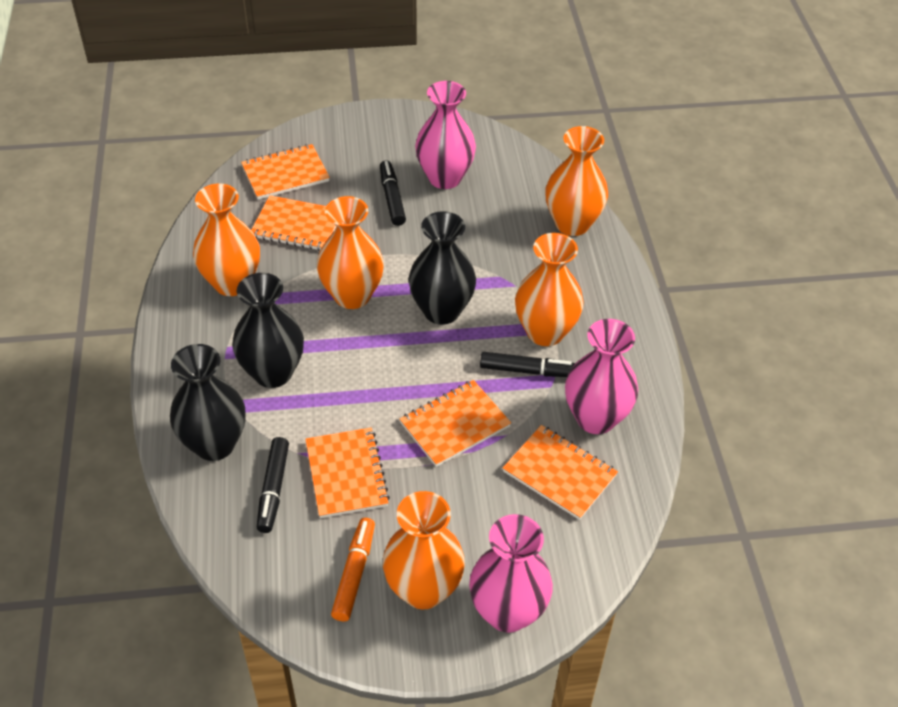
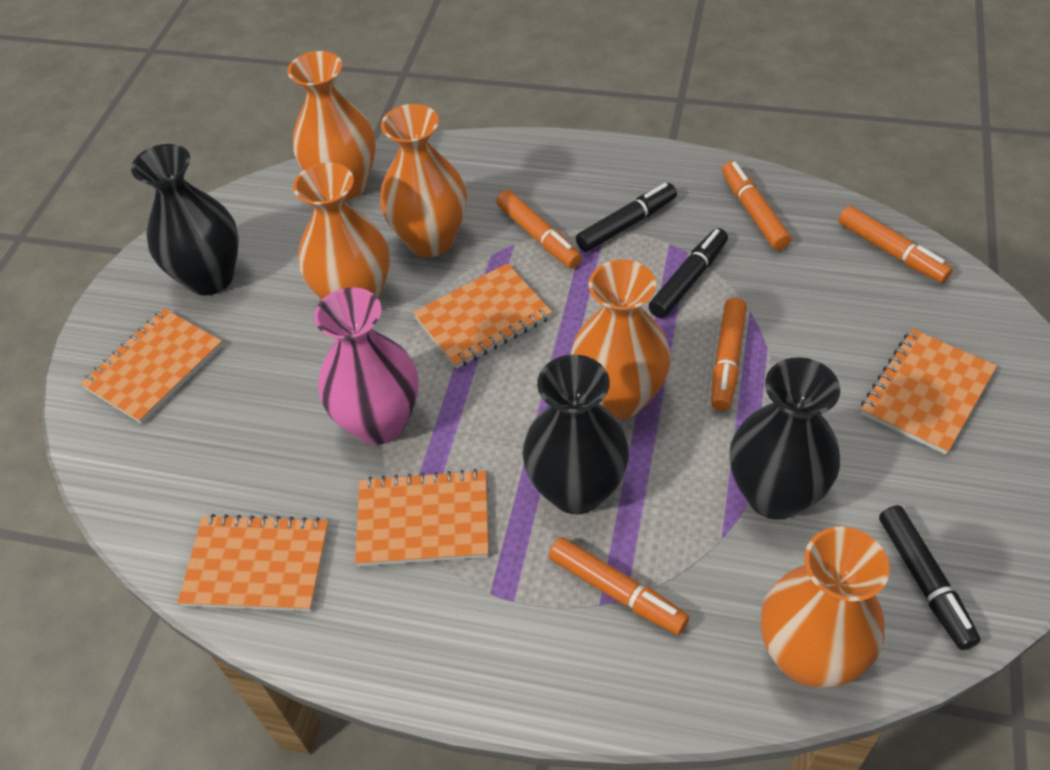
orange marker: [331,518,375,621] = 1 -> [496,190,582,268] [549,537,689,635] [711,298,747,411] [722,161,791,250] [838,206,953,283] = 5
pink vase: [415,81,476,189] [469,514,553,633] [565,319,638,434] = 3 -> [314,287,419,445] = 1

